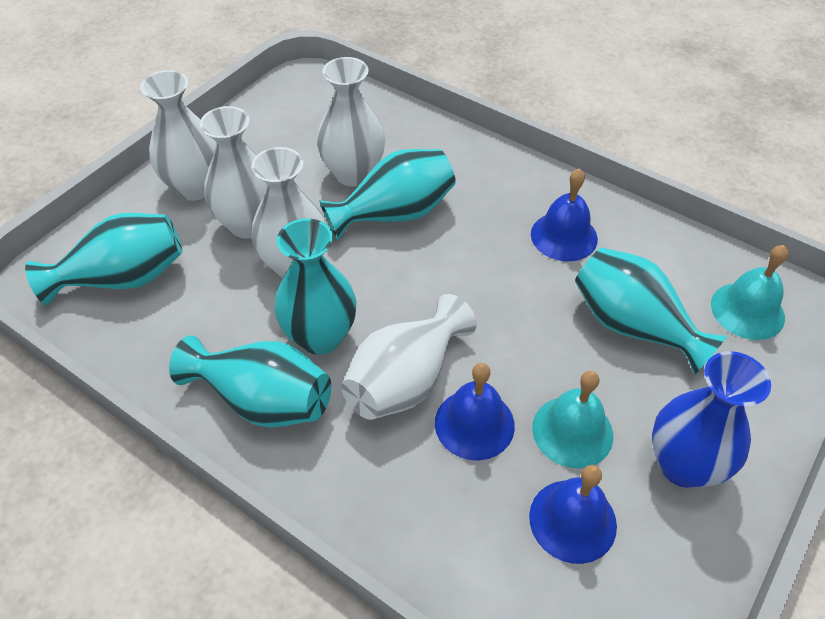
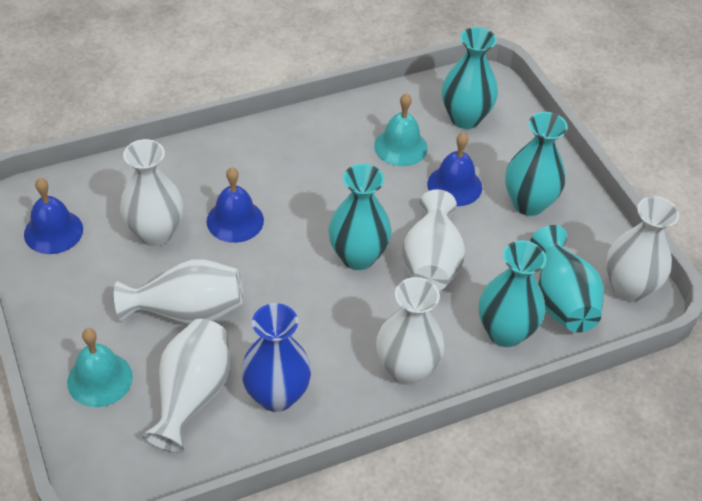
white vase: [140,70,217,201] [200,106,268,239] [251,147,327,278] [317,57,385,187] [341,294,477,420] = 5 -> [114,260,243,324] [120,139,183,246] [142,319,230,453] [376,277,444,385] [402,189,465,291] [606,196,679,302] = 6

